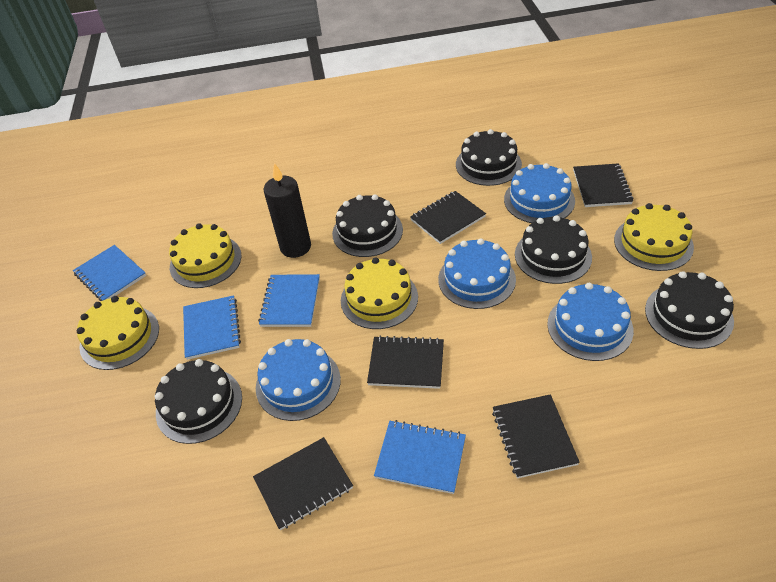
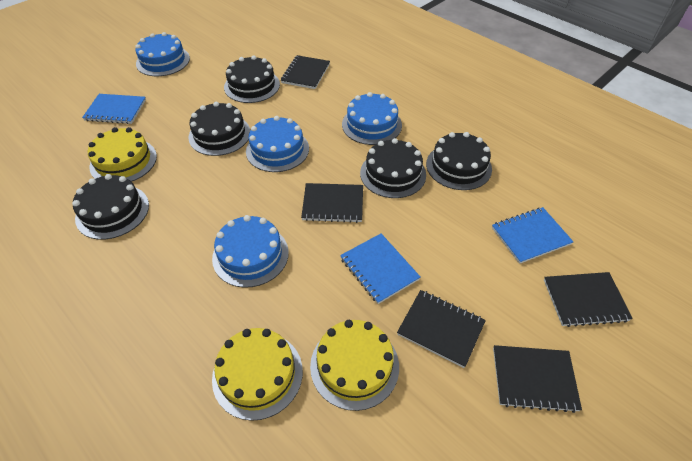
black candle: [264,163,311,258] = 1 -> none = 0
blue notebook: [73,245,146,301] [183,295,241,360] [258,274,320,327] [374,420,466,494] = 4 -> [82,94,146,124] [340,233,420,304] [492,207,574,264] = 3
yellow cake: [77,296,159,370] [169,223,242,288] [341,257,418,329] [614,203,694,271] = 4 -> [88,127,157,182] [212,328,303,421] [310,320,399,411] = 3

